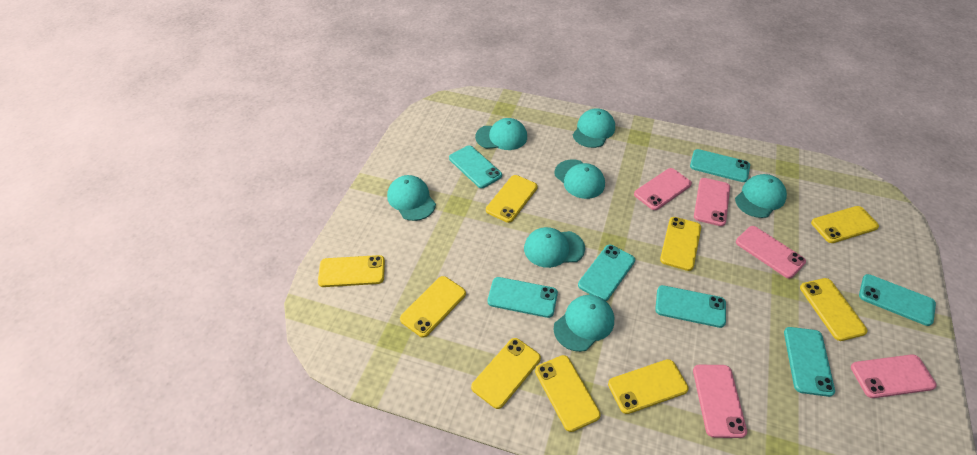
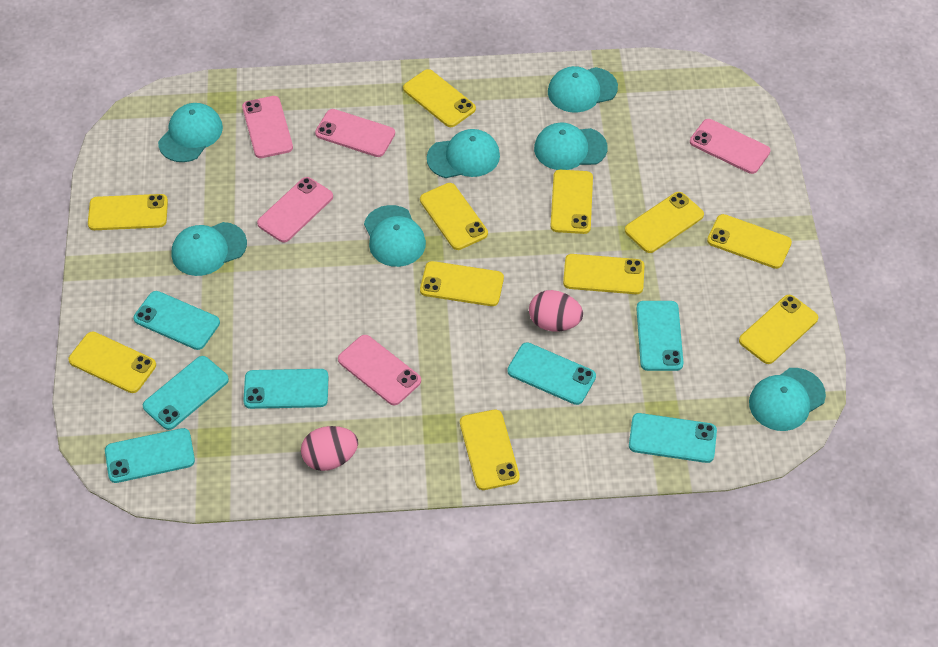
pink egg: none = 0 -> [301,426,358,471] [529,290,583,331] = 2
yellow phone: [318,255,385,287] [400,276,466,338] [471,338,541,409] [486,175,538,223] [535,355,601,432] [608,359,689,414] [660,217,701,271] [800,278,868,341] [811,206,879,243] = 9 -> [68,332,156,393] [88,194,168,230] [403,69,476,127] [420,183,488,250] [420,261,504,306] [460,410,520,490] [550,170,593,234] [563,254,644,294] [625,192,704,253] [707,214,792,269] [739,295,818,364] = 11

